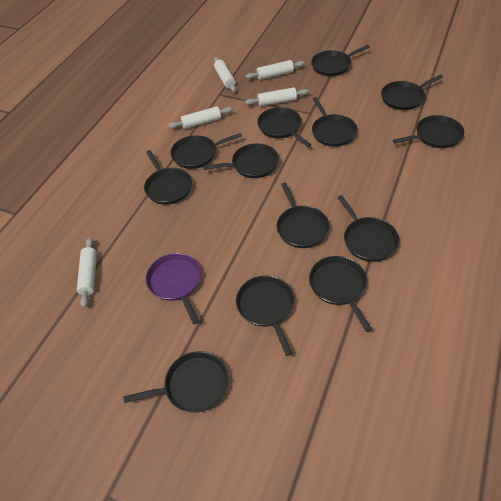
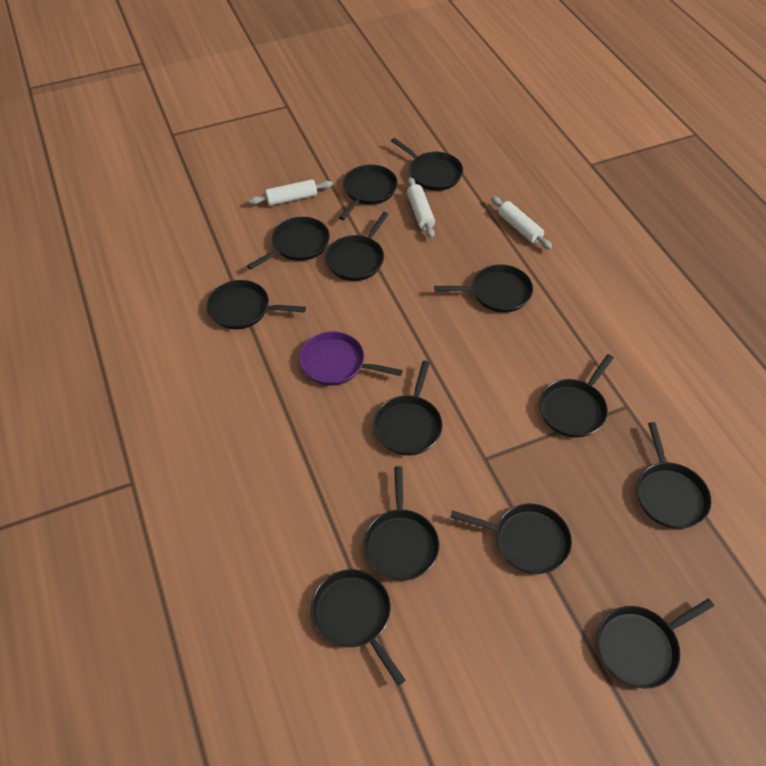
white rolling pin: [77,237,97,308] [169,106,233,129] [214,57,236,92] [245,60,305,80] [245,87,309,106] = 5 -> [249,179,333,206] [407,177,435,238] [491,196,552,249] = 3

